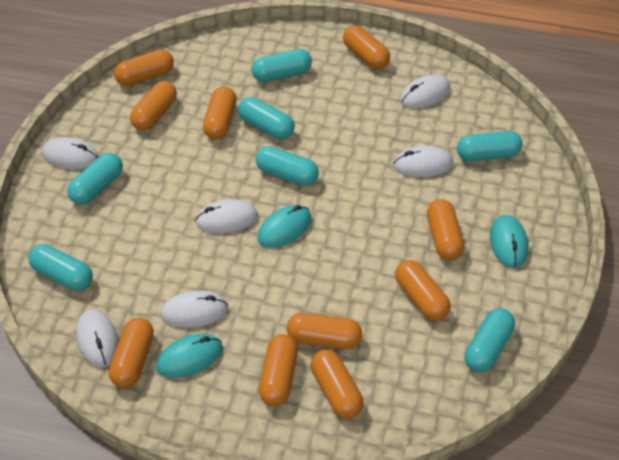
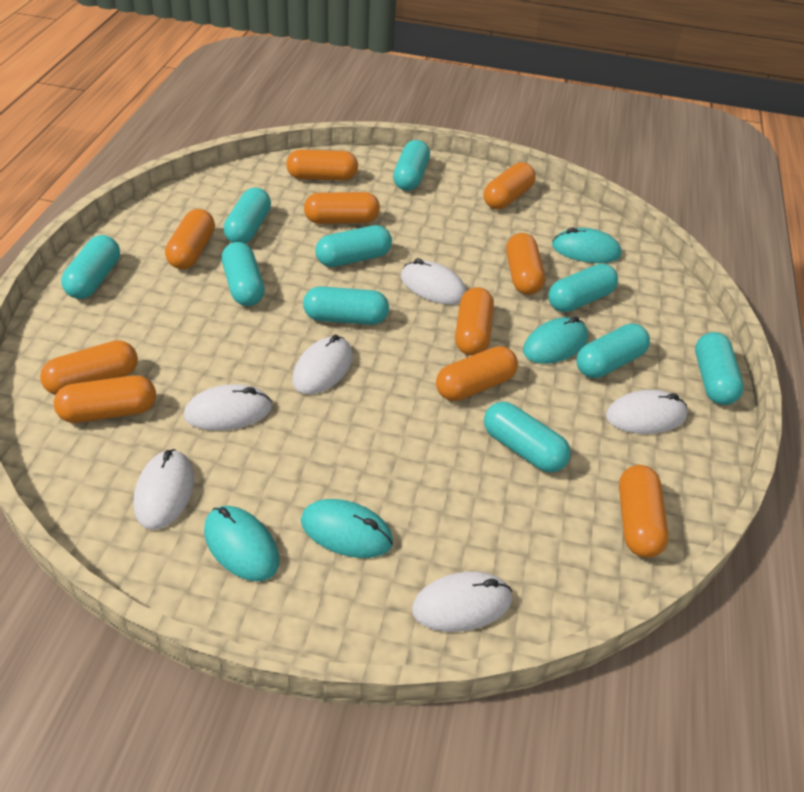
turquoise capsule: [28,244,93,291] [67,153,123,205] [238,97,295,139] [252,49,312,82] [256,146,319,186] [457,131,523,161] [465,308,515,372] = 7 -> [61,235,120,299] [222,242,265,306] [223,188,271,244] [303,286,389,325] [315,225,392,267] [393,140,430,191] [484,402,571,472] [548,263,618,312] [577,323,650,378] [695,332,744,405] = 10
turquoise mouse: [156,334,223,378] [258,205,312,248] [490,215,529,268] = 3 -> [204,506,279,581] [301,499,393,558] [523,316,588,364] [552,227,622,263] = 4

